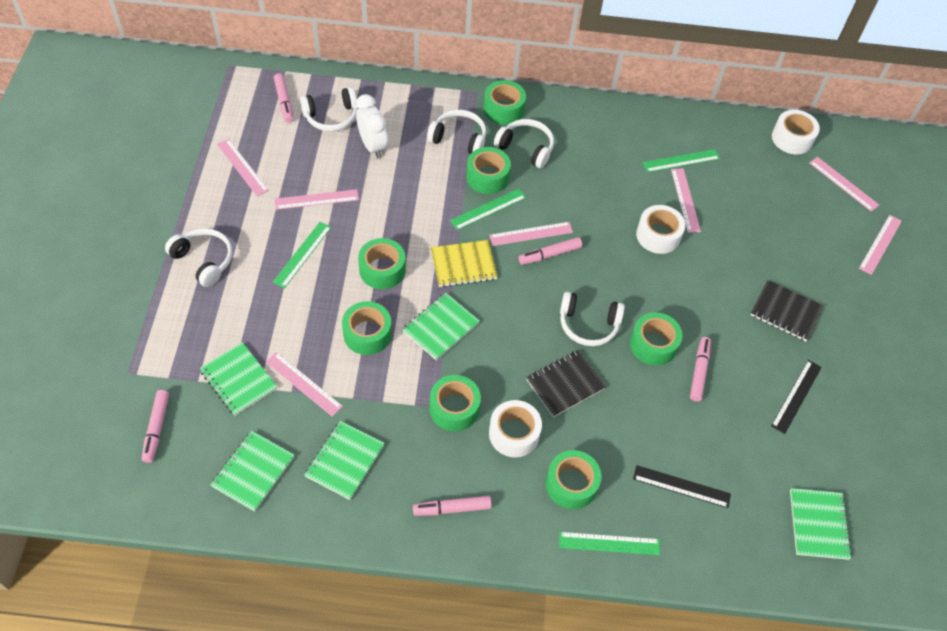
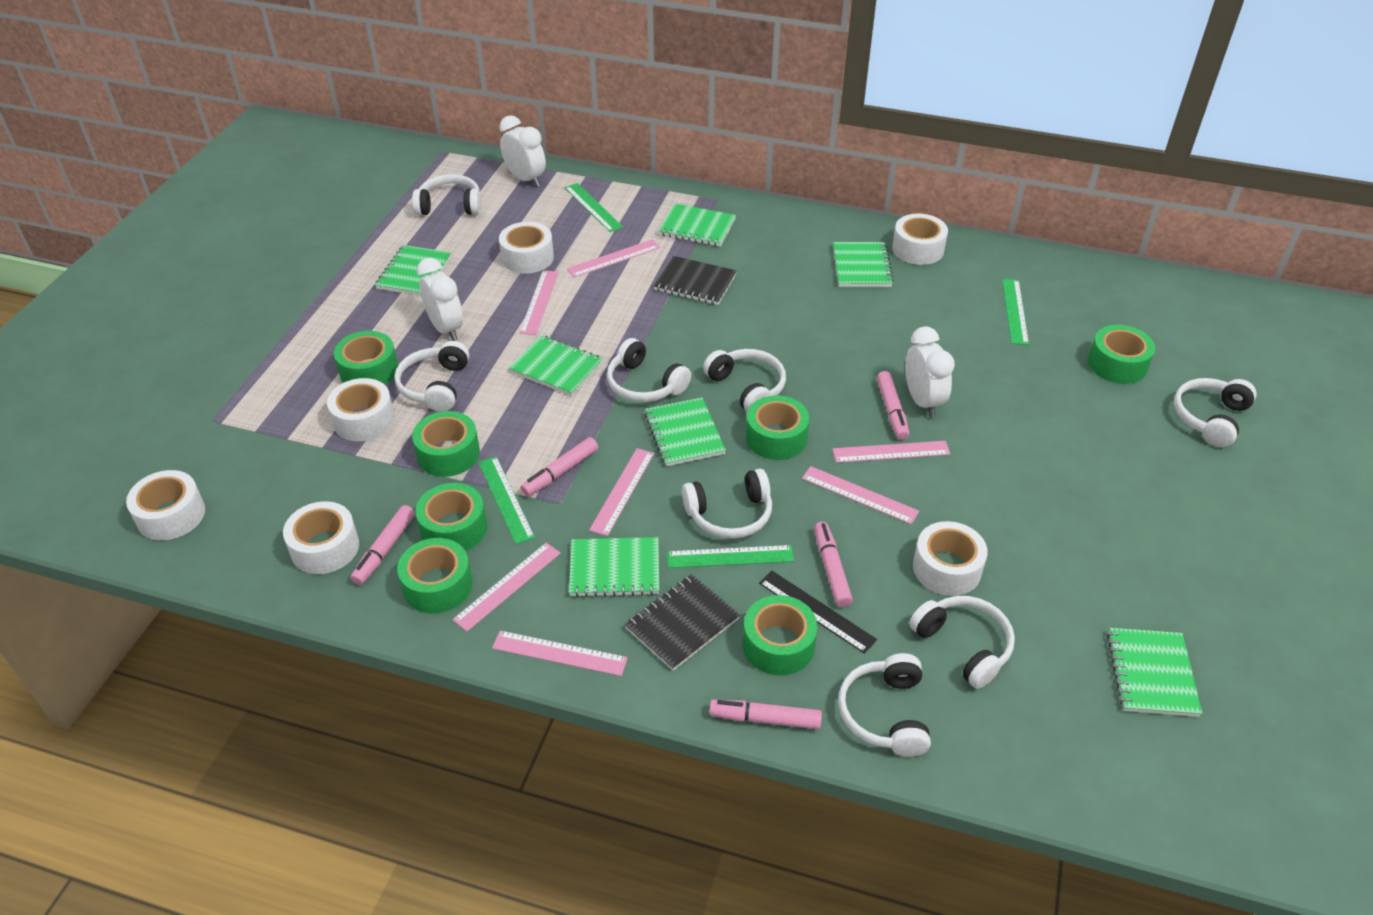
black ruler: [633,465,731,508] [771,360,822,434] = 2 -> [759,571,877,654] = 1
green notebook: [200,342,277,416] [211,431,294,512] [305,421,385,500] [402,293,480,360] [790,488,852,560] = 5 -> [375,245,451,296] [509,335,603,396] [569,537,659,597] [644,398,726,466] [658,203,736,247] [833,242,894,287] [1107,628,1202,717] = 7
white clock: [356,94,388,158] = 1 -> [417,258,463,341] [500,115,546,187] [905,327,955,417] = 3
white headphones: [165,228,232,287] [300,87,358,132] [427,110,486,154] [494,119,554,168] [560,292,625,346] = 5 -> [394,341,469,412] [412,174,481,215] [607,338,691,402] [682,469,772,539] [703,349,786,412] [838,653,931,757] [909,596,1015,689] [1174,378,1257,447] = 8
white tape: [489,400,542,457] [636,205,685,254] [772,110,820,154] = 3 -> [126,470,205,540] [283,501,359,574] [327,378,395,441] [499,222,554,274] [892,214,948,265] [913,521,988,596] = 6
yellow notebook: [431,240,498,287] = 1 -> none = 0

